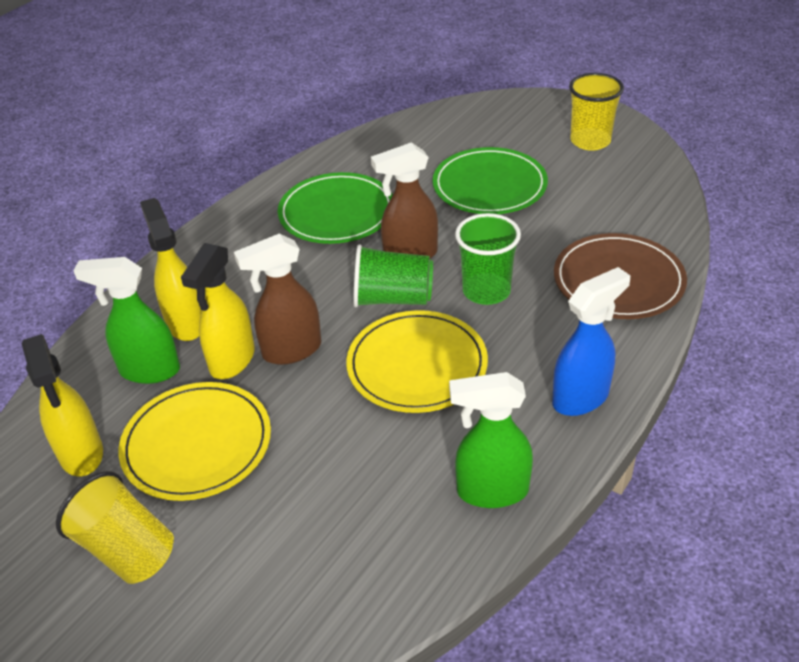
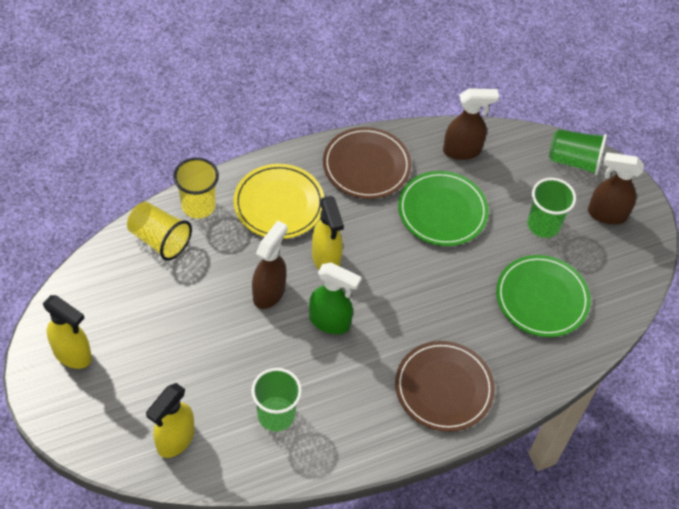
blue spray bottle: [552,267,630,416] = 1 -> none = 0
brown plate: [554,233,687,319] = 1 -> [323,127,411,199] [395,341,495,432] = 2
brown spray bottle: [234,233,321,365] [371,142,438,259] = 2 -> [252,221,287,309] [443,88,499,160] [588,152,644,224] = 3
green cup: [353,244,433,307] [455,213,521,305] = 2 -> [251,368,302,432] [527,178,576,238] [549,129,607,176] = 3
green spray bottle: [74,257,180,384] [449,372,533,508] = 2 -> [309,263,362,334] = 1
yellow plate: [119,382,271,501] [346,310,488,413] = 2 -> [233,164,324,239] = 1

